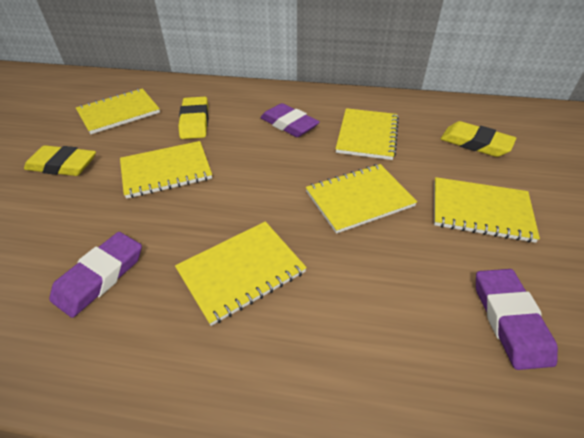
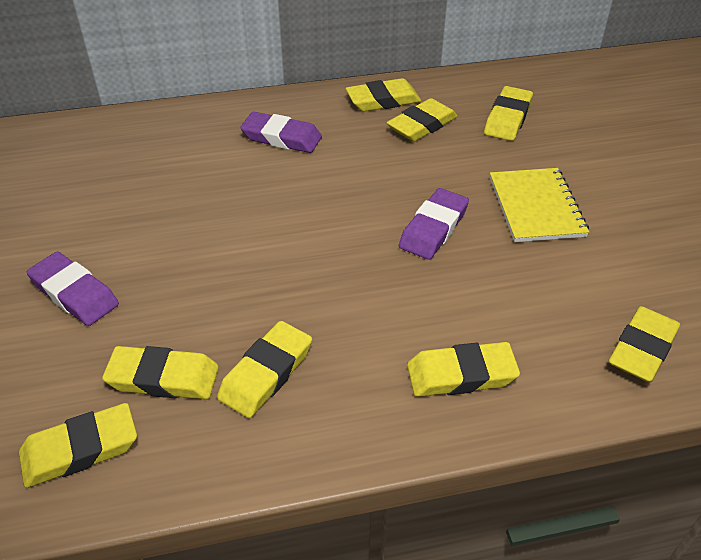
yellow eraser: [24,145,96,176] [178,97,208,139] [440,121,516,157] = 3 -> [19,403,137,488] [102,346,219,399] [217,321,312,418] [346,78,421,112] [387,98,458,142] [407,342,520,397] [484,86,533,141] [609,306,680,383] = 8
yellow notebook: [76,88,160,134] [120,141,212,199] [175,221,307,326] [306,164,417,234] [336,108,399,160] [434,177,540,243] = 6 -> [490,168,589,242] = 1

